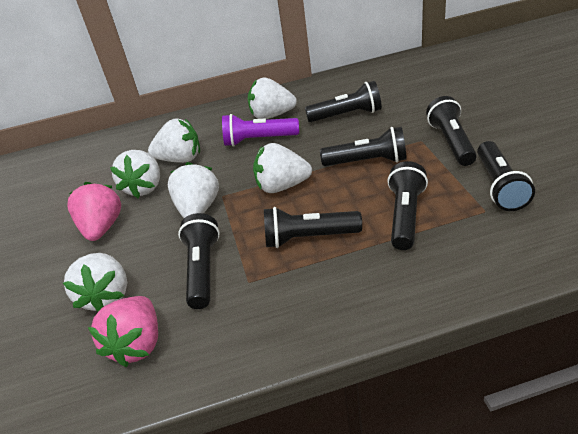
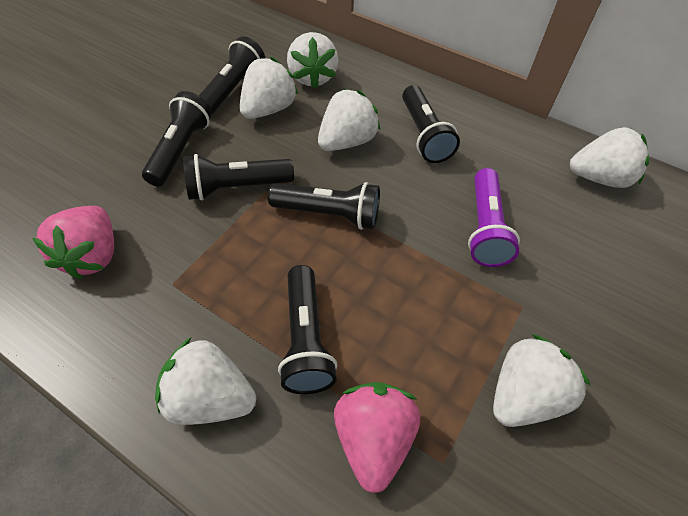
black flashlight: [178,213,220,309] [264,207,362,248] [305,81,382,122] [320,126,407,166] [387,161,428,250] [426,96,477,166] [477,141,535,211] = 7 -> [142,91,212,187] [183,154,294,200] [199,36,265,115] [268,182,380,230] [278,265,337,394] [402,85,460,163] = 6

